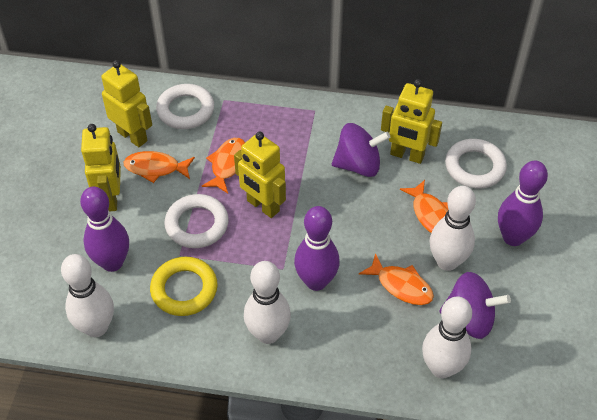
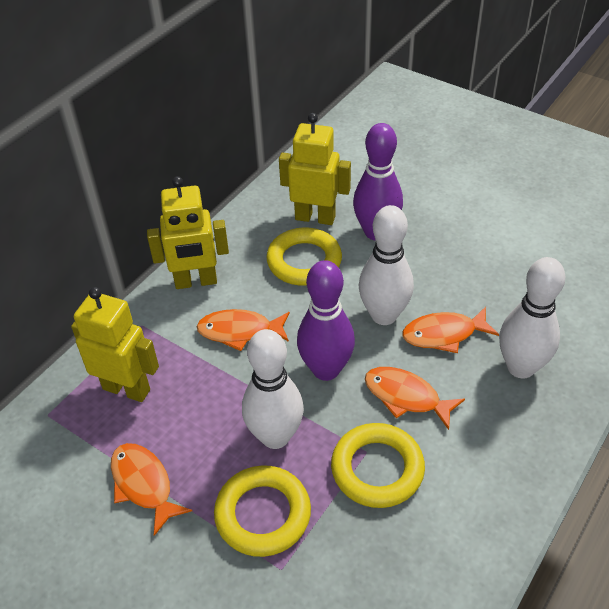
purple bowling pin: [80,186,129,272] [294,206,340,291] [498,160,548,246] = 3 -> [297,260,355,381] [353,123,403,241] = 2
purple spinning top: [332,123,390,177] [439,272,511,339] = 2 -> none = 0
white bowling pin: [61,254,114,337] [244,261,291,344] [422,296,472,378] [430,186,476,271] = 4 -> [242,329,304,449] [359,205,414,325] [499,257,566,378] = 3
white ring: [156,84,214,129] [164,194,229,248] [445,139,507,188] = 3 -> none = 0
yellow ring: [150,257,218,316] = 1 -> [214,466,311,557] [266,227,342,286] [331,423,425,508] = 3
yellow robot: [81,124,121,212] [101,60,152,147] [234,132,286,218] [381,79,442,164] = 4 -> [71,287,159,402] [147,176,229,289] [279,113,351,225] = 3

